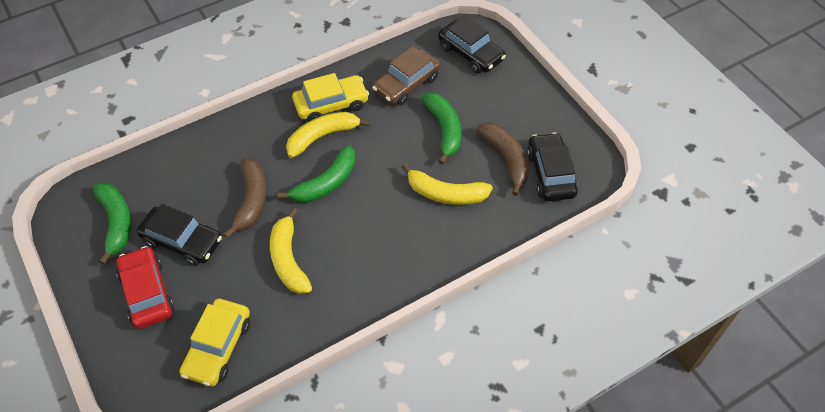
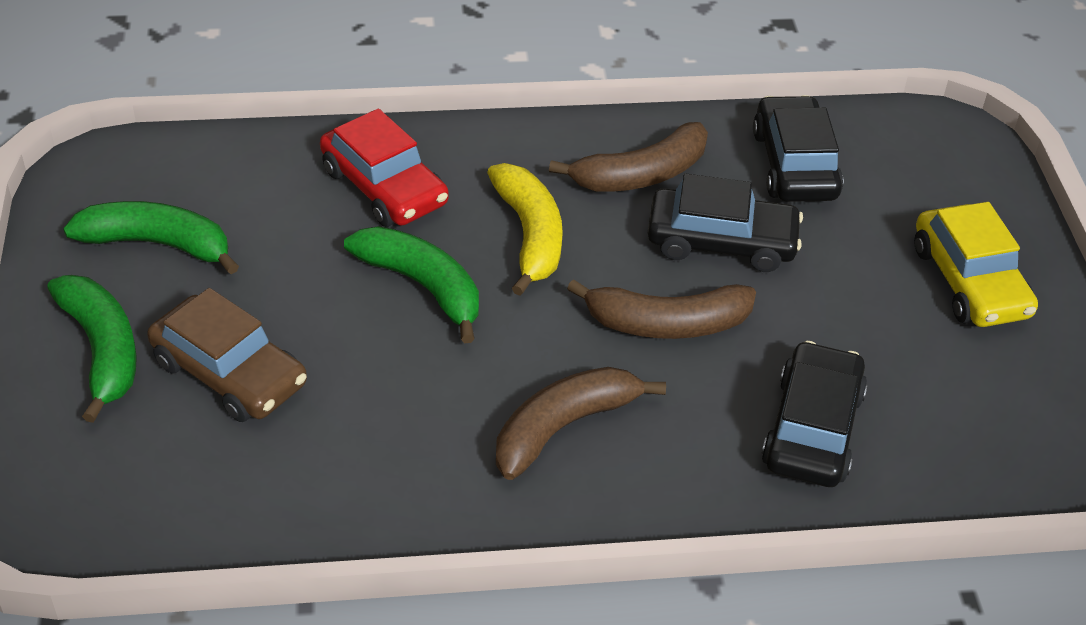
brown banana: [224,158,266,238] [476,123,529,196] = 2 -> [496,367,666,480] [549,122,708,192] [567,279,756,339] = 3
yellow banana: [270,208,312,294] [286,111,370,158] [402,163,493,205] = 3 -> [487,163,563,296] = 1
yellow car: [180,299,250,386] [292,73,369,121] = 2 -> [914,202,1038,327] = 1

